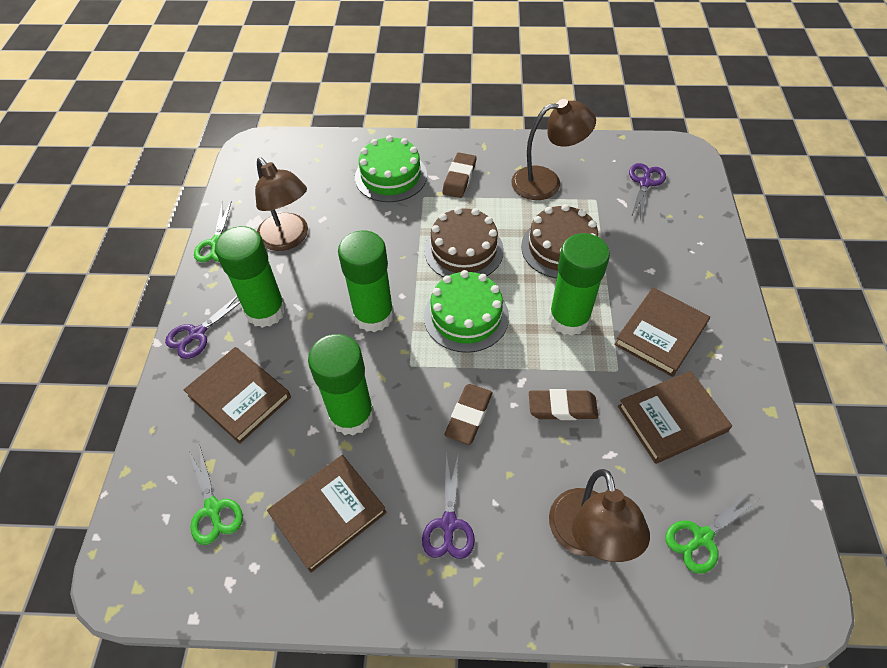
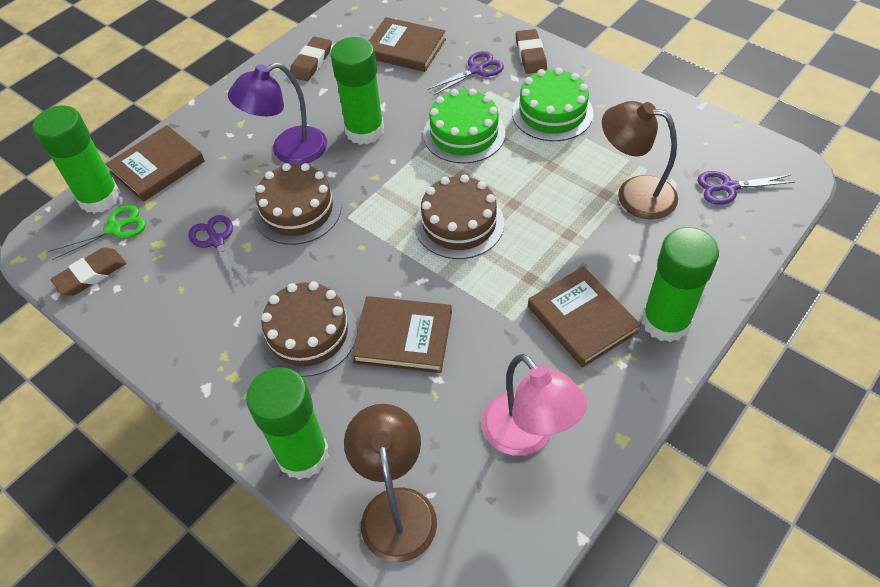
brown cake: [424,207,504,277] [521,204,598,278] = 2 -> [254,163,341,245] [259,281,357,377] [415,175,504,259] = 3
brown lamp: [255,158,308,251] [511,99,596,200] [549,469,650,562] = 3 -> [344,404,437,562] [602,101,678,219] = 2
green scissors: [188,444,243,545] [194,201,232,262] [665,489,760,574] = 3 -> [48,205,146,260] = 1
pink lamp: none = 0 -> [482,354,587,456] = 1
purple lamp: none = 0 -> [228,62,327,165] = 1

